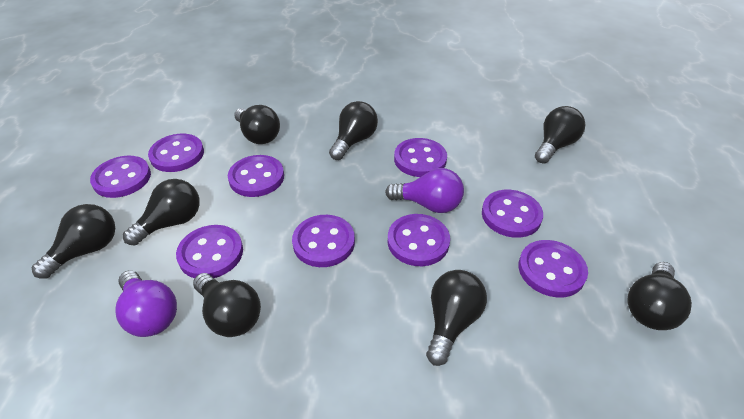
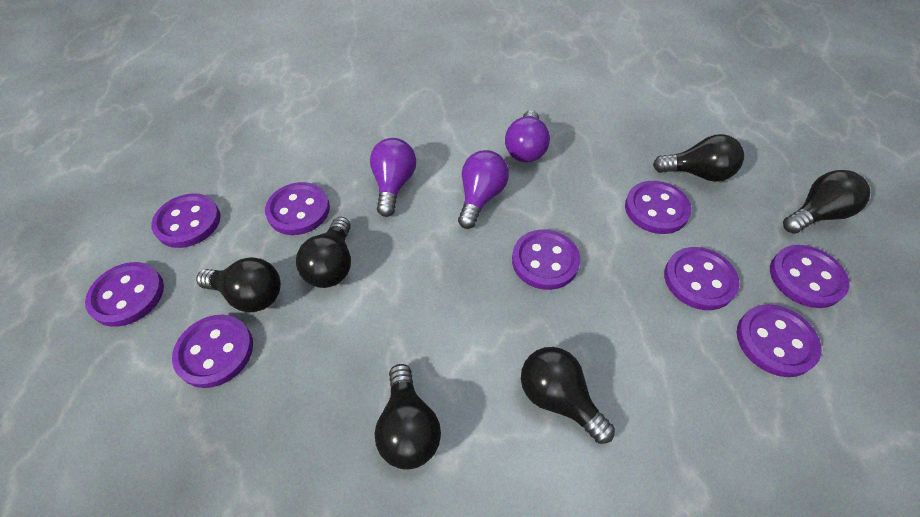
black light bulb: [32,204,115,279] [123,179,200,246] [193,273,261,337] [234,105,280,144] [329,101,378,160] [426,270,487,366] [535,106,585,163] [627,262,692,330] = 8 -> [196,257,281,312] [296,217,351,288] [375,364,441,470] [521,347,615,444] [653,134,744,182] [783,170,870,234] = 6
purple light bulb: [116,271,177,337] [385,168,464,213] = 2 -> [370,138,416,217] [458,150,509,229] [505,110,550,162] = 3

